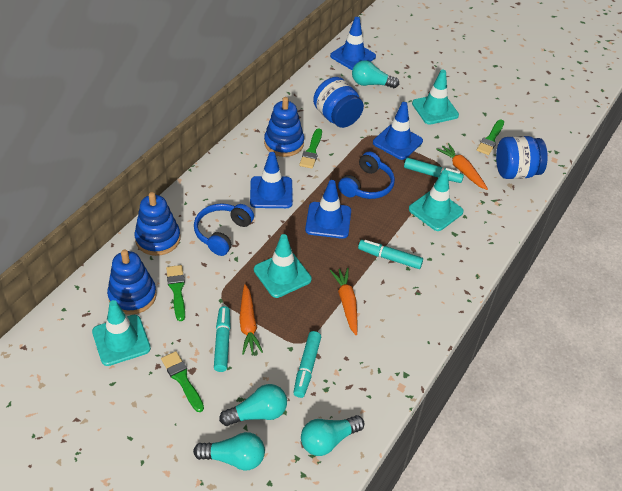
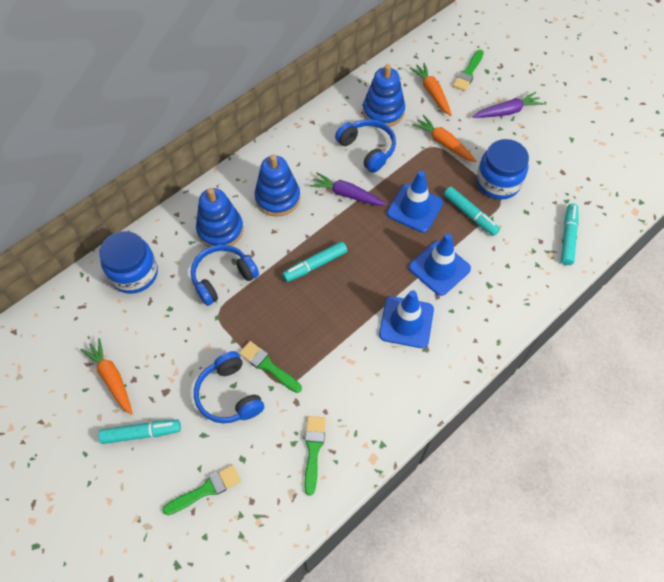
blue headphones: [194,203,254,256] [338,152,395,199] = 2 -> [191,245,259,306] [194,351,264,423] [335,119,396,173] = 3
blue traffic cone: [250,152,293,208] [305,180,351,239] [330,17,376,70] [373,102,423,160] = 4 -> [379,290,434,348] [387,171,443,233] [409,233,471,296] = 3
purple carrot: none = 0 -> [310,172,387,206] [473,92,544,118] = 2
turquoise light bulb: [193,432,265,470] [219,384,287,426] [301,415,364,456] [352,60,399,88] = 4 -> none = 0
turquoise traffic cone: [92,300,151,366] [254,234,312,298] [409,170,464,231] [412,70,459,125] = 4 -> none = 0

